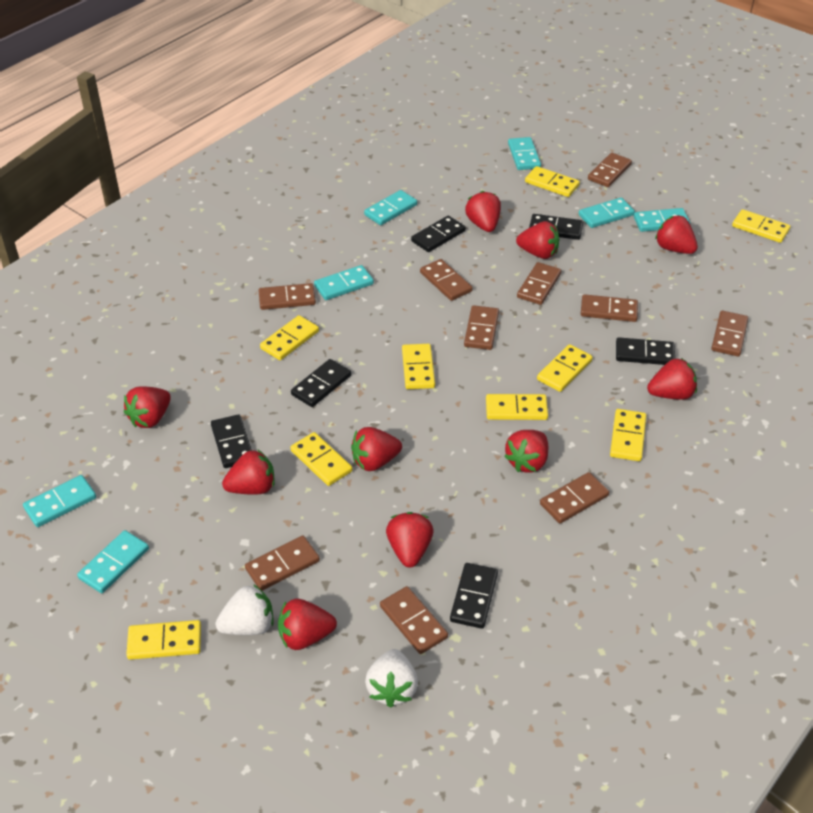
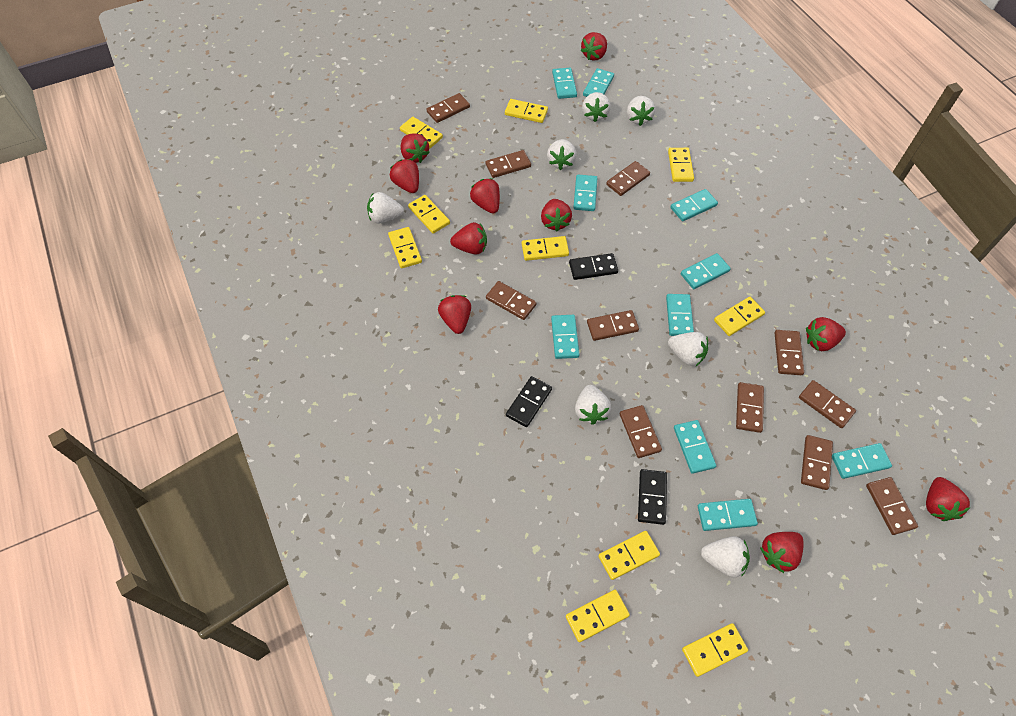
black domino: [211,414,252,468] [291,359,351,407] [411,216,466,252] [450,563,498,629] [529,214,583,240] [616,337,675,365] = 6 -> [506,376,552,427] [569,253,618,280] [638,469,667,525] = 3
brown domino: [245,535,320,591] [259,283,316,310] [380,586,448,654] [420,259,473,301] [464,305,499,350] [517,262,561,305] [540,472,609,524] [581,294,638,322] [588,153,632,187] [711,311,748,356] = 10 -> [426,93,470,123] [485,150,531,178] [486,281,537,320] [587,310,639,341] [606,161,650,196] [619,405,662,458] [736,382,764,433] [775,330,804,375] [799,380,856,428] [801,435,833,490] [866,477,918,535] = 11
turquoise domino: [23,475,96,527] [77,530,149,593] [314,265,374,300] [364,190,417,225] [508,137,541,170] [579,197,635,228] [634,208,690,232] = 7 -> [551,315,580,359] [552,68,577,99] [573,175,597,211] [583,68,614,97] [666,294,694,336] [670,189,718,221] [674,420,716,474] [681,253,731,289] [698,499,758,531] [832,443,892,479] = 10
white strawberry: [215,584,274,635] [365,649,418,708] = 2 -> [367,192,404,224] [547,139,577,170] [575,385,611,425] [582,92,611,122] [627,96,655,126] [668,332,708,366] [701,536,750,578] = 7
yellow domino: [126,620,201,660] [260,315,319,360] [290,432,352,486] [402,344,435,389] [486,394,548,420] [525,166,580,197] [537,344,593,392] [610,409,646,461] [732,209,790,243] = 9 -> [388,227,422,268] [400,117,443,148] [408,195,450,234] [505,99,548,123] [522,236,569,261] [566,590,630,642] [598,531,660,580] [668,148,694,182] [682,623,748,677] [714,297,765,336] = 10

